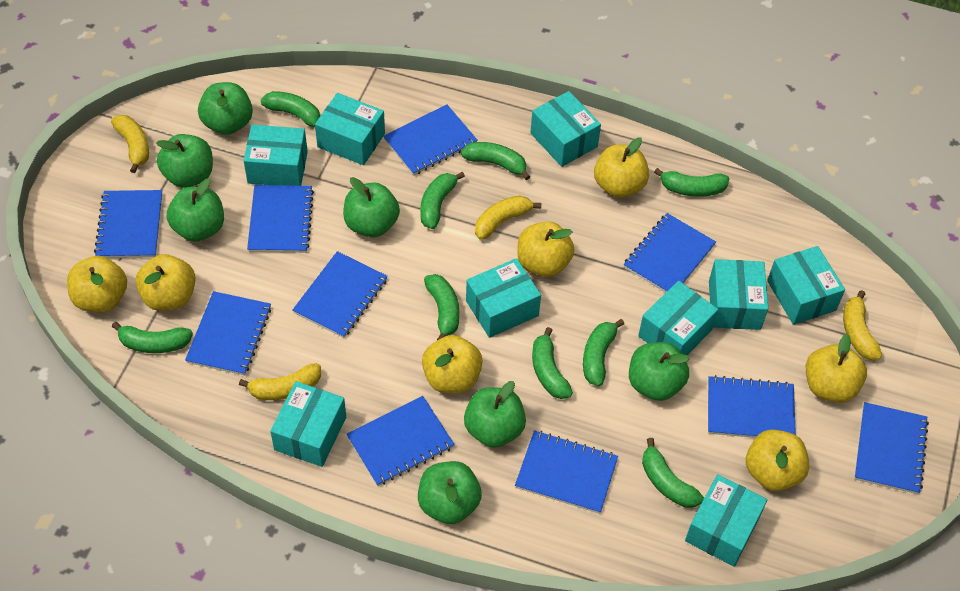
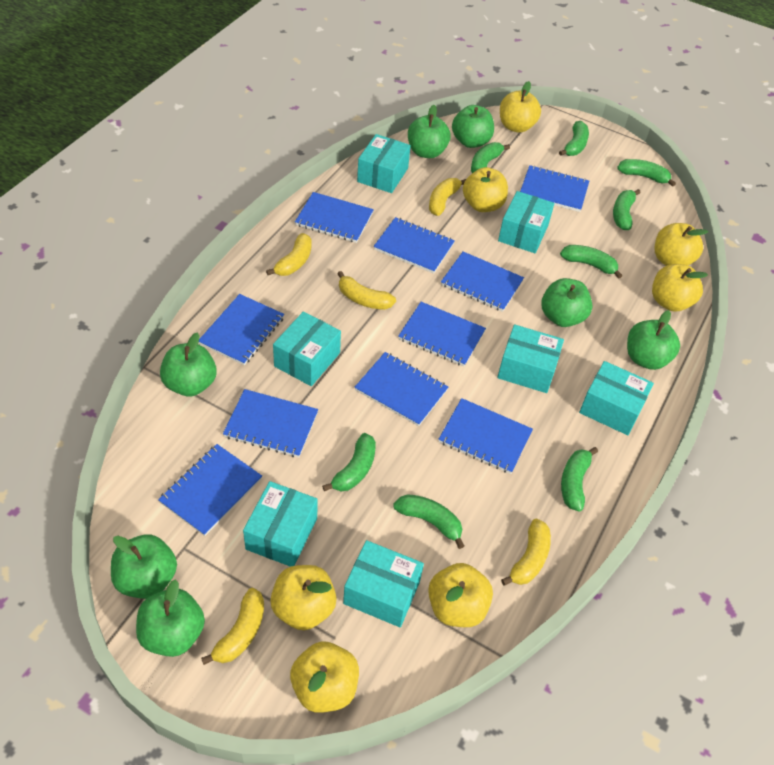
green banana: [112,322,193,353] [261,91,320,128] [420,171,465,229] [424,274,459,340] [461,142,530,180] [532,327,573,399] [583,319,624,386] [642,438,704,508] [654,168,729,197] = 9 -> [322,433,376,491] [393,494,464,549] [471,142,510,173] [559,121,589,156] [560,245,622,279] [561,447,598,512] [613,189,640,230] [617,159,676,187] = 8
turquoise box: [243,125,308,186] [270,381,346,467] [315,93,385,165] [466,258,541,338] [530,91,601,167] [638,281,718,355] [685,474,767,567] [709,259,768,330] [767,246,845,325] = 9 -> [243,481,317,567] [273,312,341,386] [343,540,424,627] [357,134,411,193] [497,324,564,393] [498,191,554,253] [579,361,654,435] = 7
yellow banana: [111,115,149,173] [239,363,321,400] [475,196,541,240] [843,290,882,360] = 4 -> [201,588,264,665] [266,233,312,276] [337,271,396,310] [429,178,466,216] [501,519,551,586] = 5

